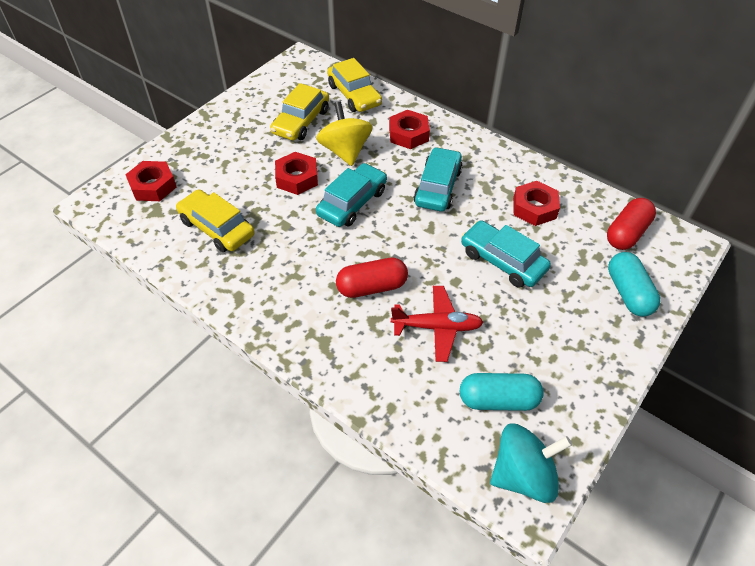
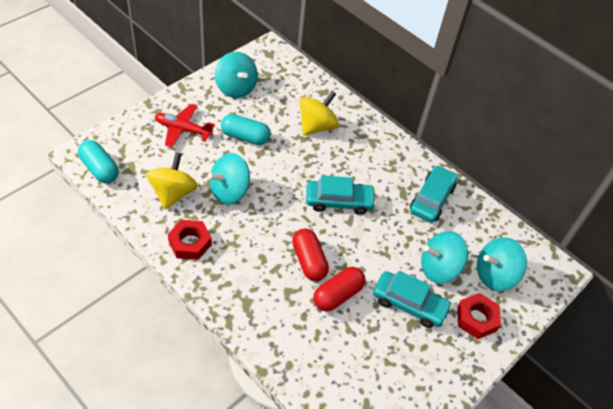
red nut: [125,161,176,201] [275,152,318,195] [389,110,430,149] [513,181,560,226] = 4 -> [168,220,212,260] [457,293,501,339] = 2
turquoise spinning top: [490,424,572,503] = 1 -> [208,153,250,205] [215,52,258,98] [421,231,468,284] [477,237,527,291] = 4
yellow car: [176,189,255,252] [270,83,329,141] [327,58,382,112] = 3 -> none = 0
yellow spinning top: [316,101,373,166] = 1 -> [146,152,198,209] [299,91,339,135] = 2

